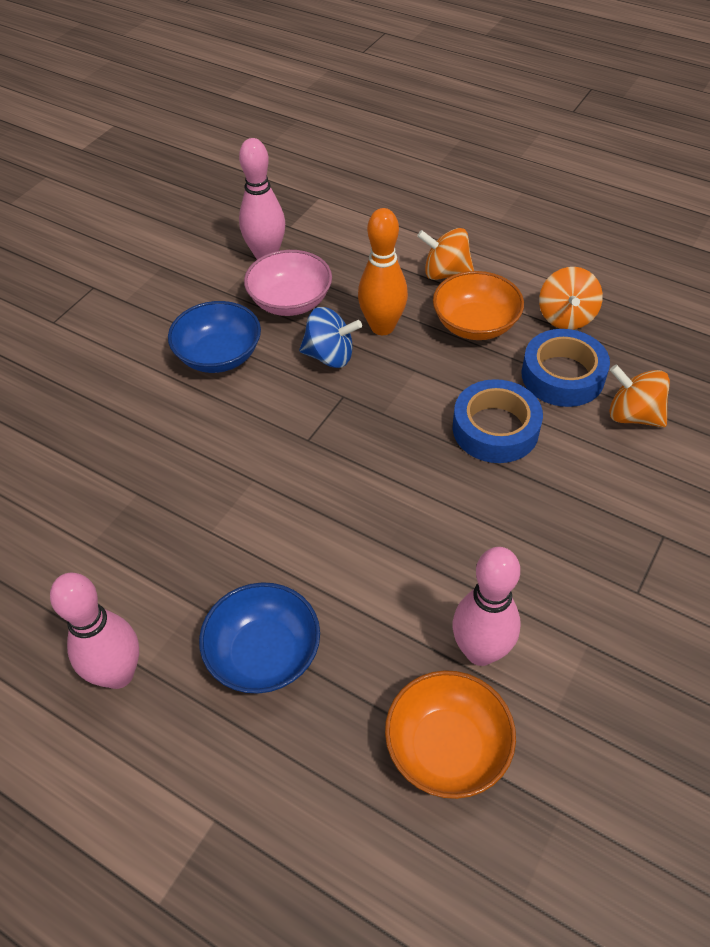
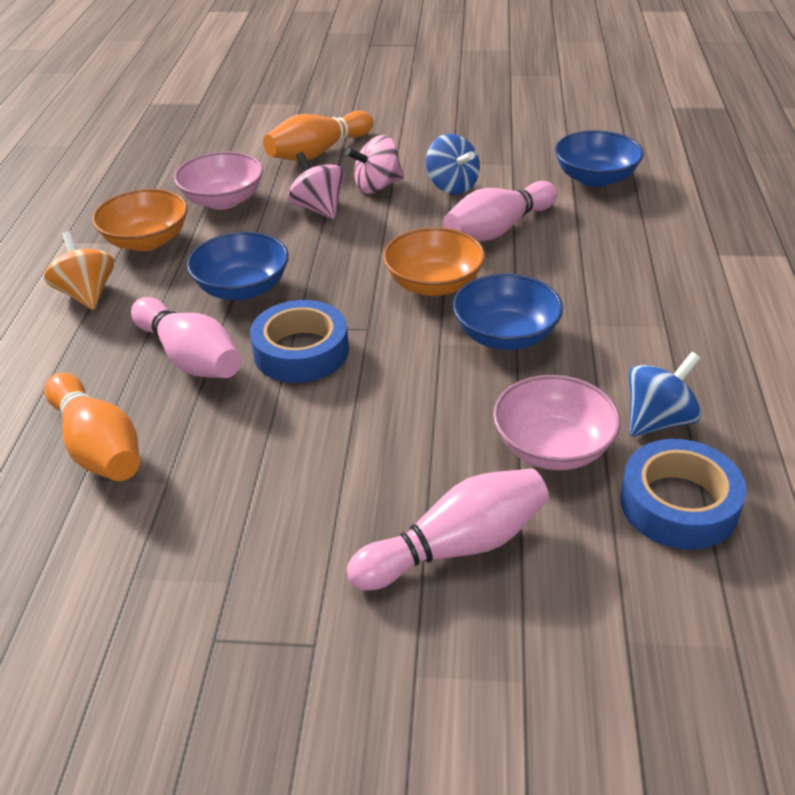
blue bowl: [168,301,261,373] [199,582,320,694] = 2 -> [187,232,289,300] [453,274,563,350] [555,130,644,187] = 3
blue spinning top: [299,307,362,368] = 1 -> [426,134,480,194] [629,352,701,436] = 2
orange bowling pin: [358,208,408,335] = 1 -> [45,373,140,481] [263,110,373,161] = 2
orange spinning top: [417,228,474,280] [539,267,603,330] [609,364,670,427] = 3 -> [44,231,114,310] = 1
pink bowl: [244,250,332,316] = 1 -> [174,152,263,210] [493,375,621,470] = 2
pink spinning top: none = 0 -> [288,152,344,219] [346,135,404,193] = 2

